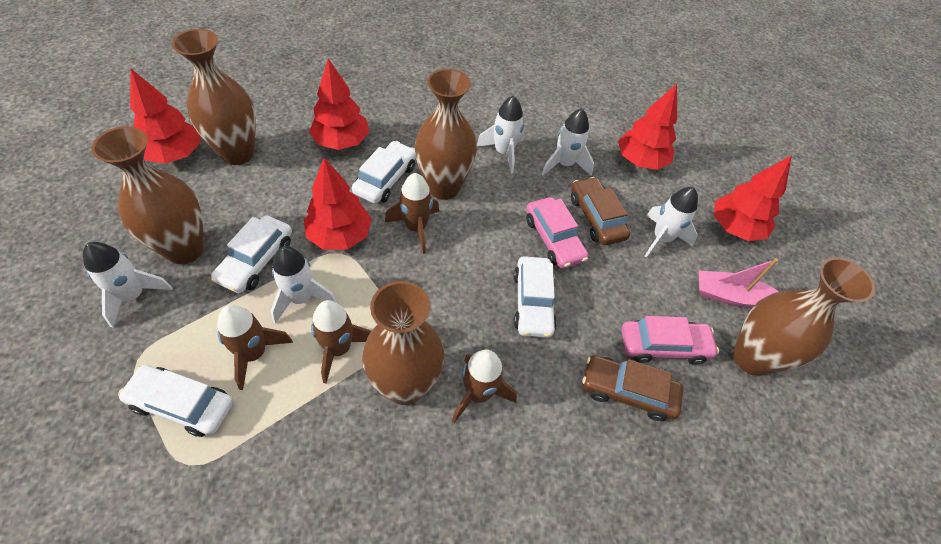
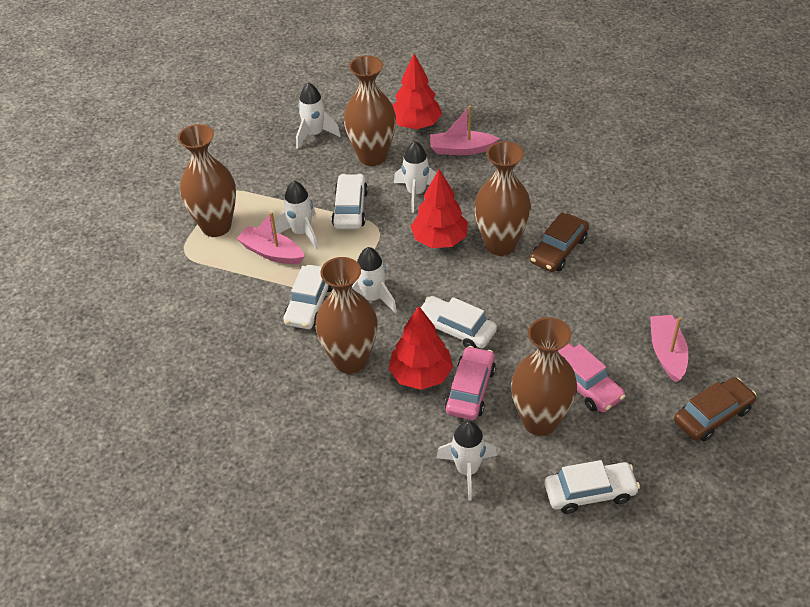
brown rocket: [217,305,293,390] [311,300,371,384] [385,173,439,254] [452,349,517,423] = 4 -> none = 0
pink boat: [698,258,779,307] = 1 -> [237,212,305,264] [430,105,499,155] [650,315,689,382] = 3
red tree: [130,69,201,164] [304,158,372,250] [309,58,369,150] [618,84,677,170] [714,155,792,241] = 5 -> [388,306,453,390] [393,54,442,129] [411,169,468,248] = 3

